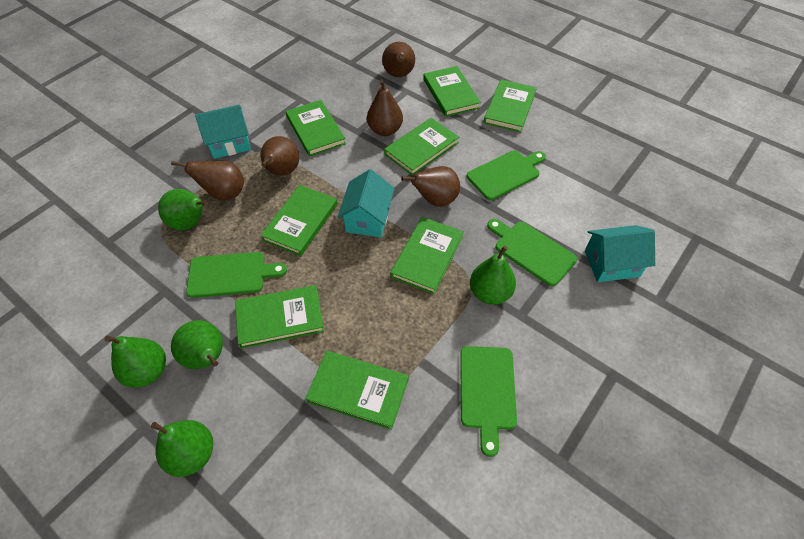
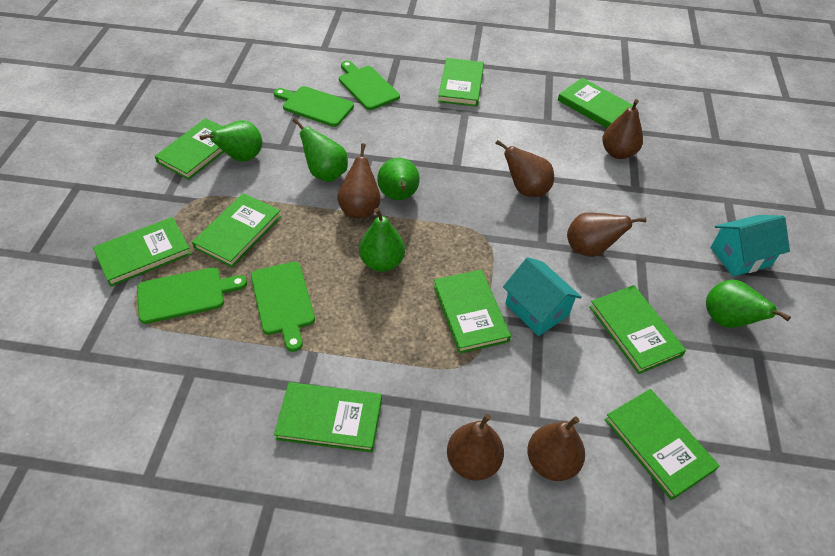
brown pear: [171,161,244,200] [260,136,299,176] [367,80,403,136] [382,42,415,77] [401,166,460,207] = 5 -> [337,143,381,218] [447,414,504,481] [495,140,554,197] [527,416,585,481] [567,213,646,257] [602,99,643,159] = 6
green book: [235,285,324,349] [261,185,338,256] [286,100,346,157] [305,351,409,430] [384,118,459,175] [391,217,464,294] [423,66,481,117] [484,79,537,132] = 8 -> [93,217,191,287] [155,118,224,180] [192,193,282,267] [274,382,382,453] [433,270,511,354] [438,58,484,107] [558,78,633,128] [589,285,686,374] [604,389,719,500] = 9
turquoise house: [195,105,251,159] [338,169,395,238] [585,225,655,282] = 3 -> [503,257,582,336] [710,215,790,277] = 2

